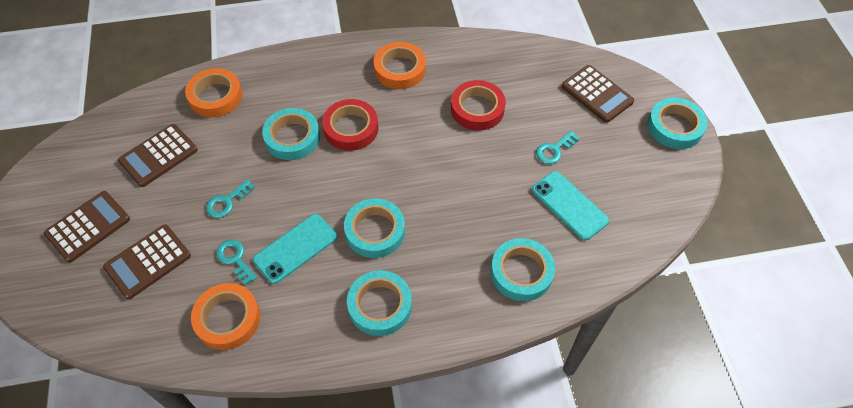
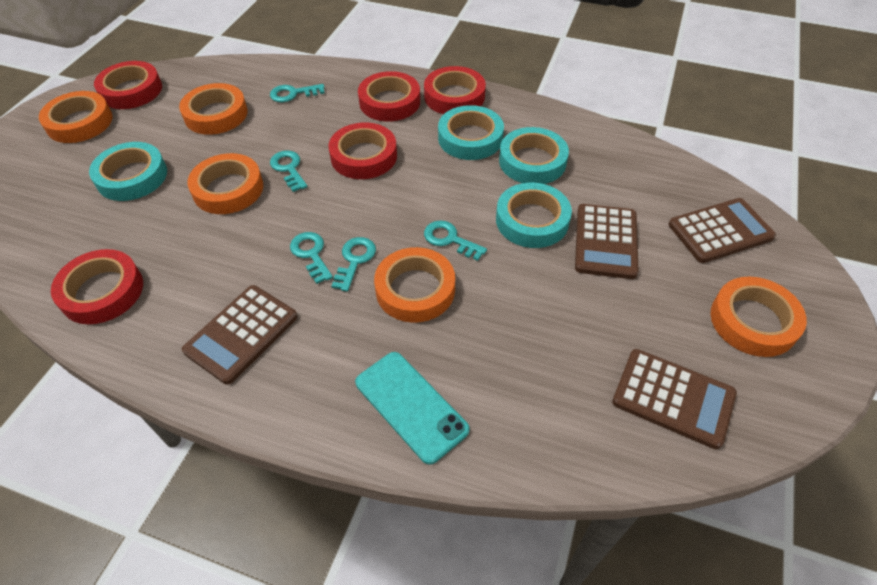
orange tape: [185,68,242,118] [191,283,260,350] [374,42,426,89] = 3 -> [39,91,113,143] [179,83,248,135] [187,153,263,214] [374,247,455,323] [710,277,807,357] = 5
red tape: [322,99,378,151] [451,80,506,131] = 2 -> [51,249,143,324] [94,61,162,109] [328,123,397,179] [358,71,420,121] [424,66,486,114] = 5
turquoise key: [206,179,255,218] [216,240,257,285] [536,131,580,164] = 3 -> [270,84,325,102] [270,150,308,192] [290,232,333,284] [332,237,376,292] [424,220,487,261] = 5
turquoise phone: [253,214,337,284] [532,171,609,240] = 2 -> [355,352,470,465] = 1
turquoise tape: [262,108,320,160] [344,198,405,258] [347,270,412,336] [491,238,555,301] [647,97,707,149] = 5 -> [89,142,167,201] [438,105,504,160] [496,183,572,248] [499,127,569,184] = 4

